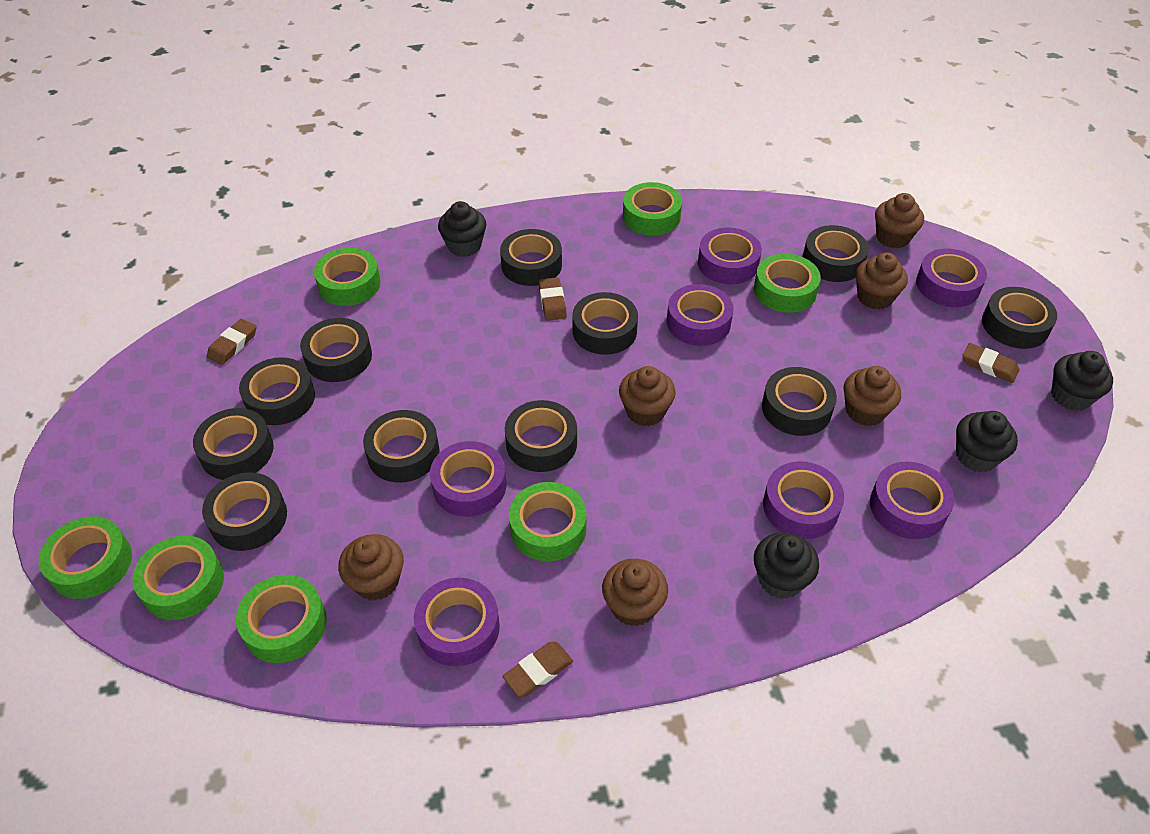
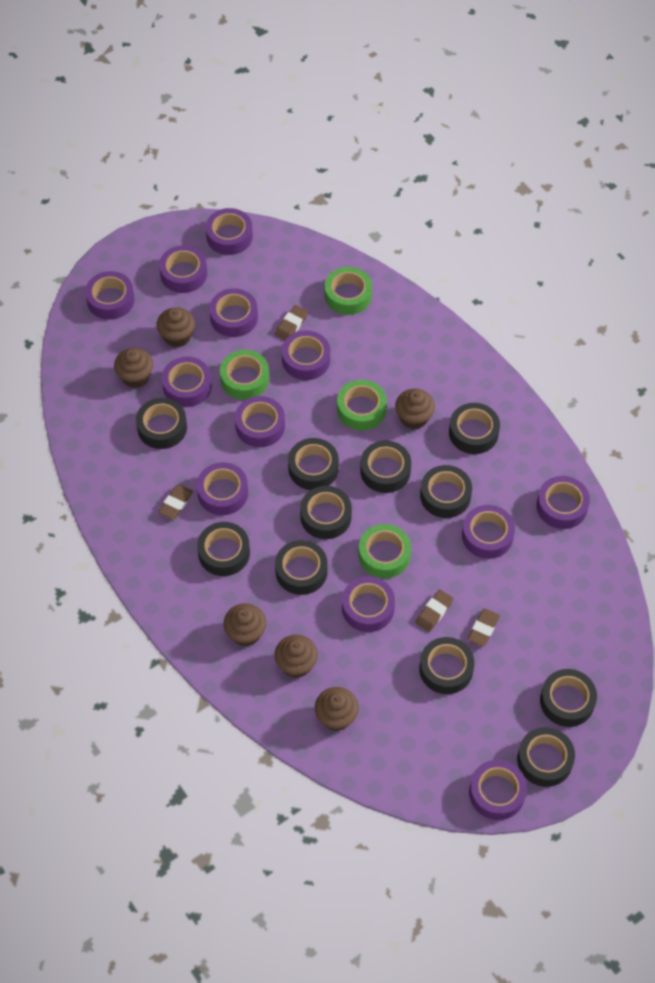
black cupcake: [438,201,486,257] [754,532,819,599] [956,411,1018,472] [1051,351,1113,411] = 4 -> none = 0
green tape: [39,516,132,599] [132,535,224,620] [236,575,327,663] [314,248,381,306] [509,482,587,561] [623,182,682,236] [754,253,821,313] = 7 -> [220,350,269,400] [325,267,372,315] [337,380,387,431] [359,524,411,578] = 4
purple tape: [414,578,500,666] [430,441,506,517] [667,284,734,346] [698,227,762,284] [763,461,844,539] [870,462,955,539] [916,248,987,307] = 7 -> [85,271,135,320] [159,245,207,293] [162,357,212,407] [197,462,248,515] [206,208,253,255] [209,288,258,337] [235,396,285,447] [282,330,330,380] [342,576,395,632] [462,505,515,559] [469,760,527,820] [537,476,590,529] = 12

